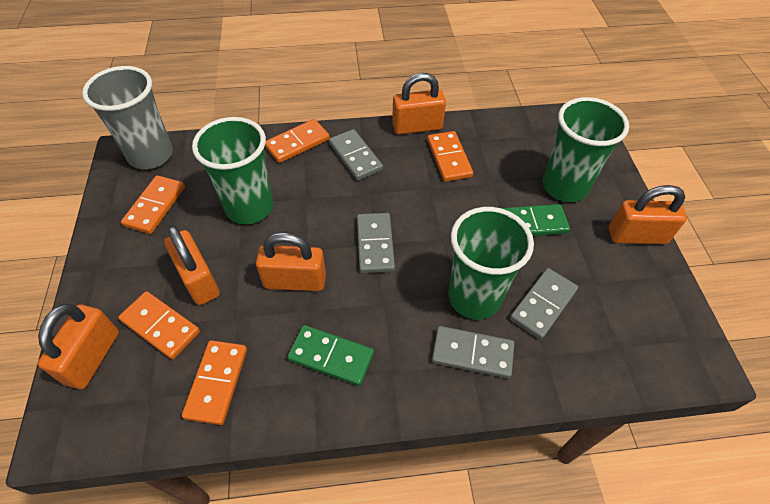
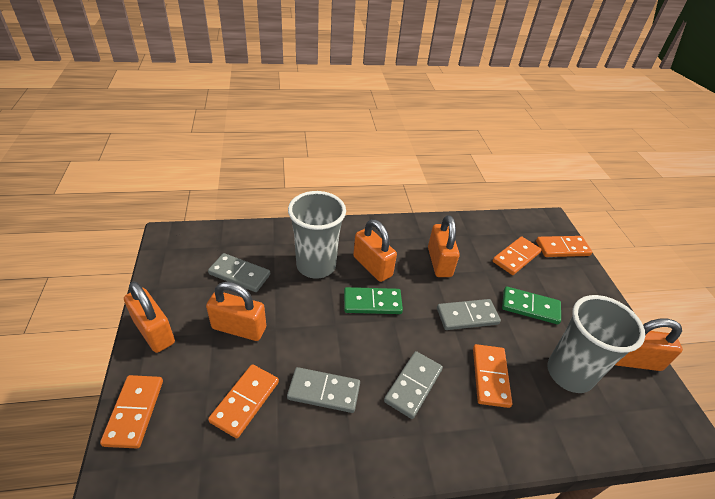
green cup: [192,117,273,224] [448,207,534,319] [543,97,629,202] = 3 -> none = 0
grey cup: [82,66,173,169] = 1 -> [288,191,346,279] [547,295,645,393] = 2

